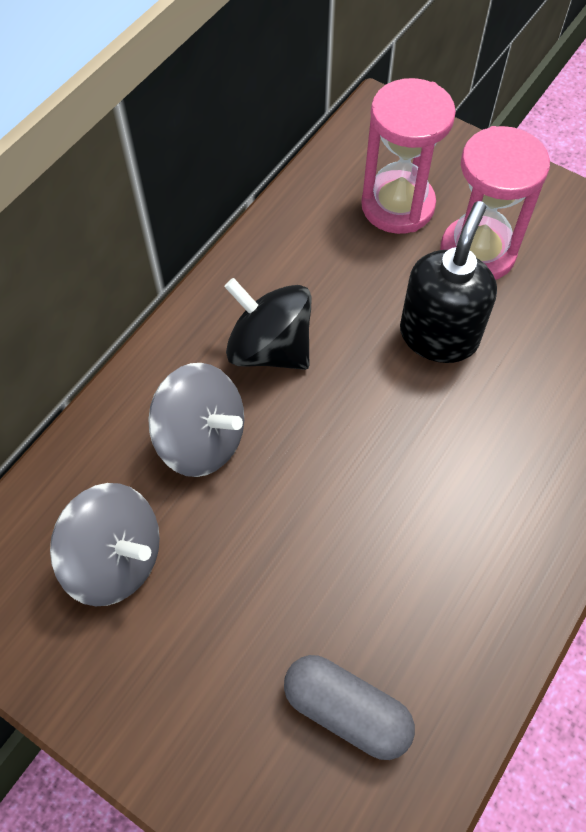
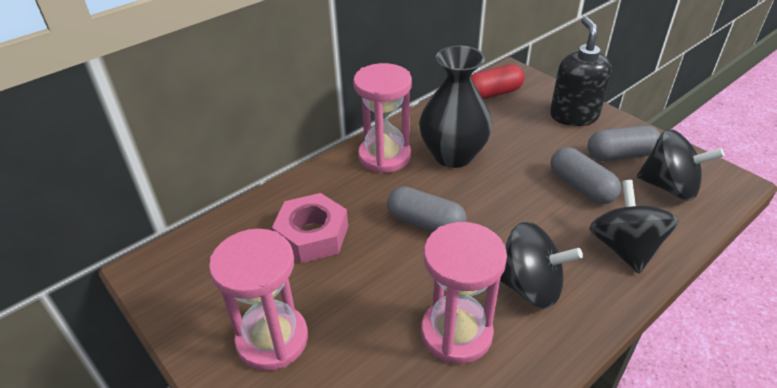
black spinning top: [224,278,312,370] = 1 -> [500,222,583,309] [589,180,679,274] [637,129,724,201] = 3
black vase: none = 0 -> [419,45,492,168] = 1
grey capsule: [284,655,415,760] = 1 -> [387,186,467,232] [551,147,621,204] [588,125,661,161] = 3
grey spinning top: [50,483,160,606] [148,363,244,477] = 2 -> none = 0
pink hourglass: [361,78,456,234] [440,126,550,280] = 2 -> [209,229,308,371] [353,63,412,173] [421,222,507,364] = 3
pink nut: none = 0 -> [272,193,348,263] = 1
red capsule: none = 0 -> [471,64,524,99] = 1

